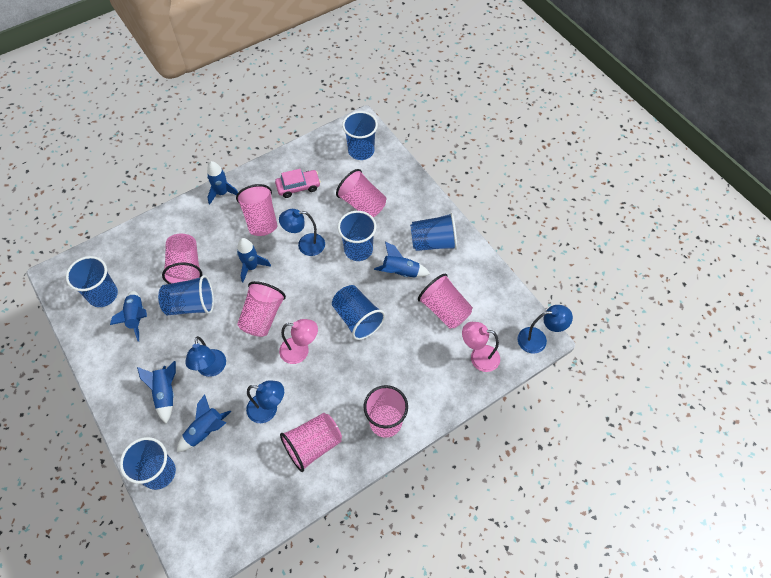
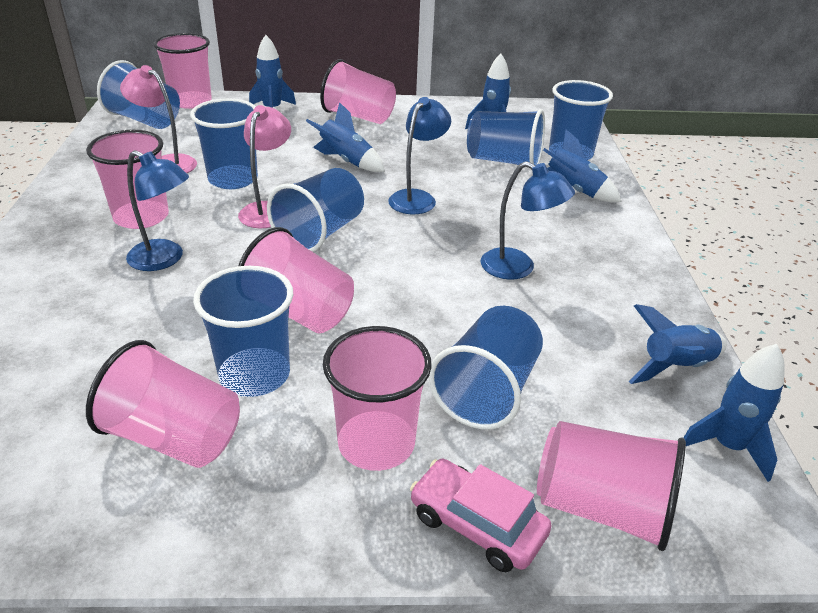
blue lamp: [185,336,226,377] [246,380,284,423] [279,209,325,256] [517,305,573,353] = 4 -> [126,150,189,271] [388,97,451,215] [481,161,575,280] = 3

